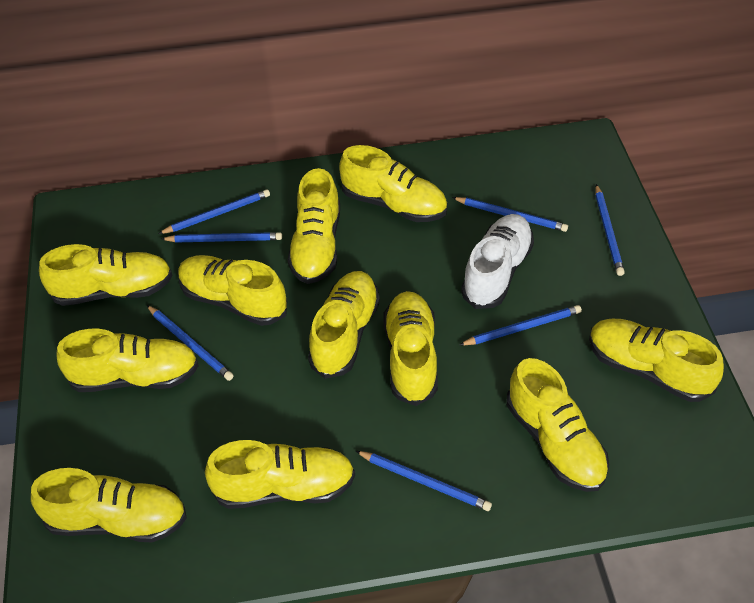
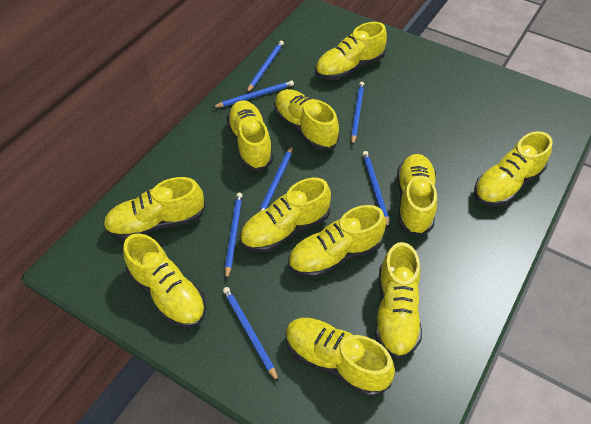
white shoe: [461,214,534,309] = 1 -> none = 0

